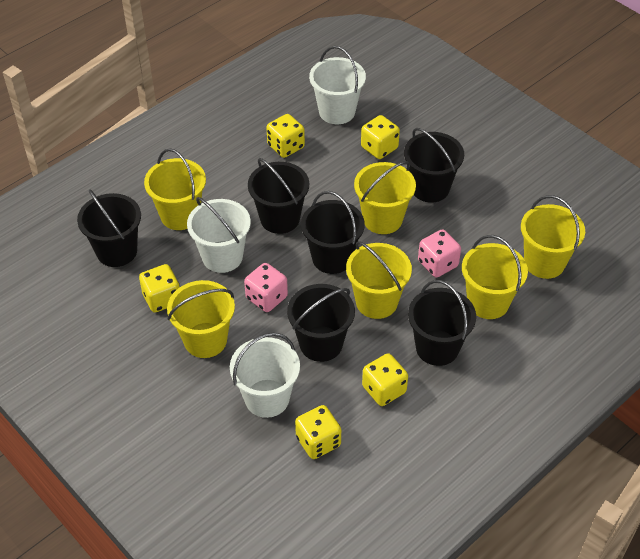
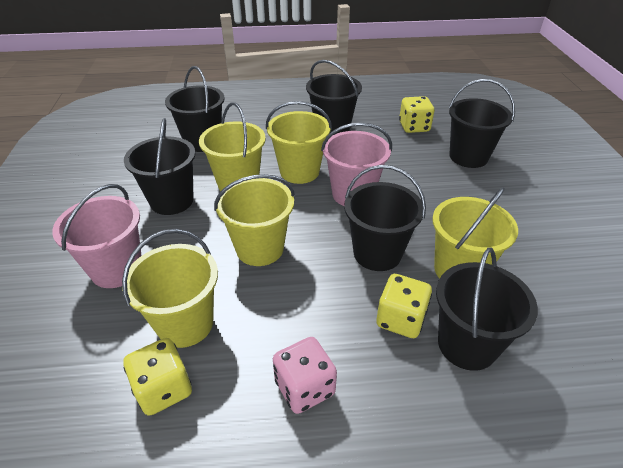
pink bucket: none = 0 -> [52,184,142,288] [321,122,392,206] = 2
pink dice: [244,263,288,312] [418,229,461,277] = 2 -> [273,337,337,414] = 1
white bucket: [187,197,251,273] [230,333,300,418] [309,46,366,124] = 3 -> none = 0
yellow bucket: [144,148,206,230] [167,280,235,358] [346,241,412,319] [354,161,416,234] [462,235,528,319] [521,195,585,279] = 6 -> [122,229,218,348] [199,102,266,191] [214,174,295,266] [266,101,332,184] [433,187,518,279] = 5
yellow dice: [139,264,180,312] [267,114,305,158] [295,405,341,459] [361,115,400,159] [362,353,408,406] = 5 -> [123,338,192,416] [376,274,432,338] [399,96,434,133] = 3

